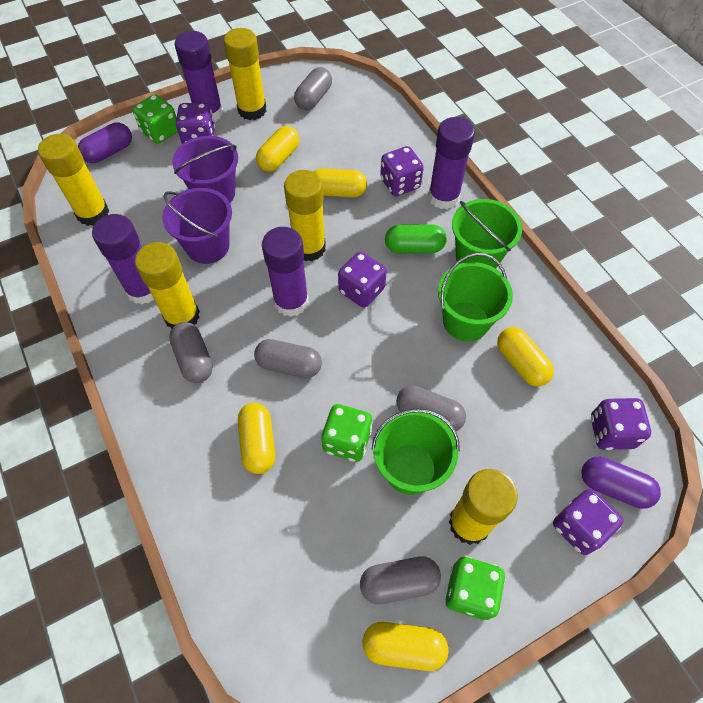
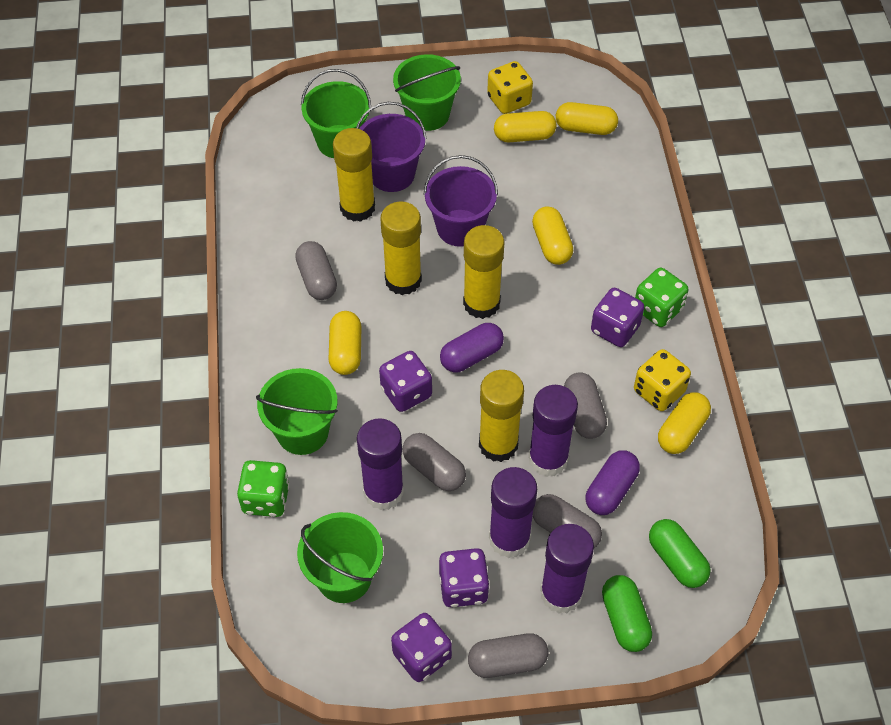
green bucket: [372,409,460,495] [438,253,513,341] [452,199,522,269] = 3 -> [256,368,338,455] [297,512,383,603] [301,69,371,158] [393,54,461,131] = 4
green capsule: [385,225,447,253] = 1 -> [602,575,652,652] [649,519,711,588] = 2
green dice: [133,94,178,144] [321,404,373,462] [446,557,505,620] = 3 -> [237,460,290,517] [635,268,688,327] = 2
purple dice: [176,103,215,144] [338,252,387,308] [380,146,424,196] [553,489,623,555] [591,398,651,450] = 5 -> [379,351,432,412] [391,613,452,682] [439,548,490,607] [591,288,644,347] = 4
yellow dice: none = 0 -> [487,61,533,114] [634,349,691,411] = 2
yellow glue stick: [38,134,109,226] [135,242,200,329] [224,28,266,120] [284,170,326,261] [449,469,518,545] = 5 -> [333,128,375,222] [380,202,422,295] [463,225,505,319] [479,370,524,462] = 4

